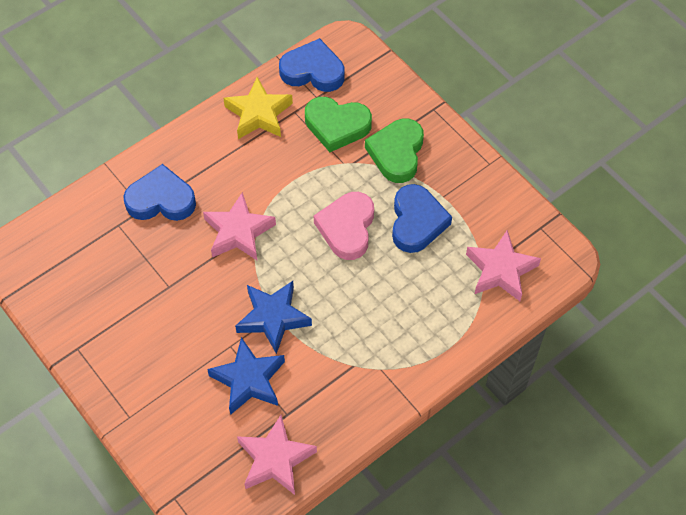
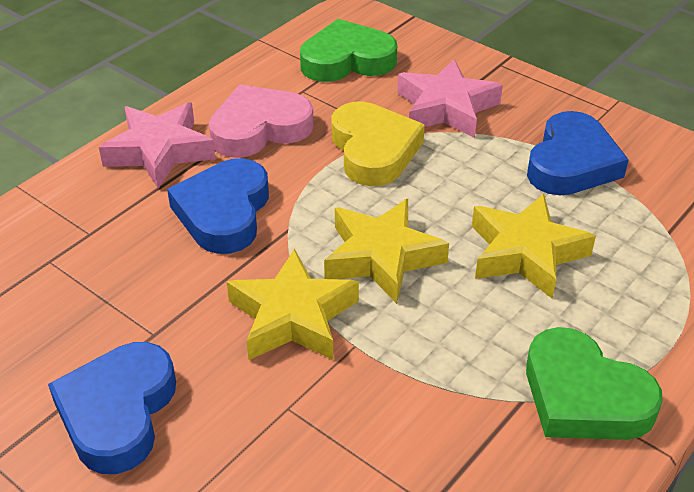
blue star: [207,337,285,415] [235,281,312,354] = 2 -> none = 0
pink star: [203,192,276,260] [237,415,317,495] [466,230,541,301] = 3 -> [99,102,215,189] [397,59,503,138] = 2
yellow heart: none = 0 -> [331,101,425,186] = 1
yellow star: [223,77,293,139] = 1 -> [227,249,359,360] [324,199,449,304] [472,194,596,298] = 3

